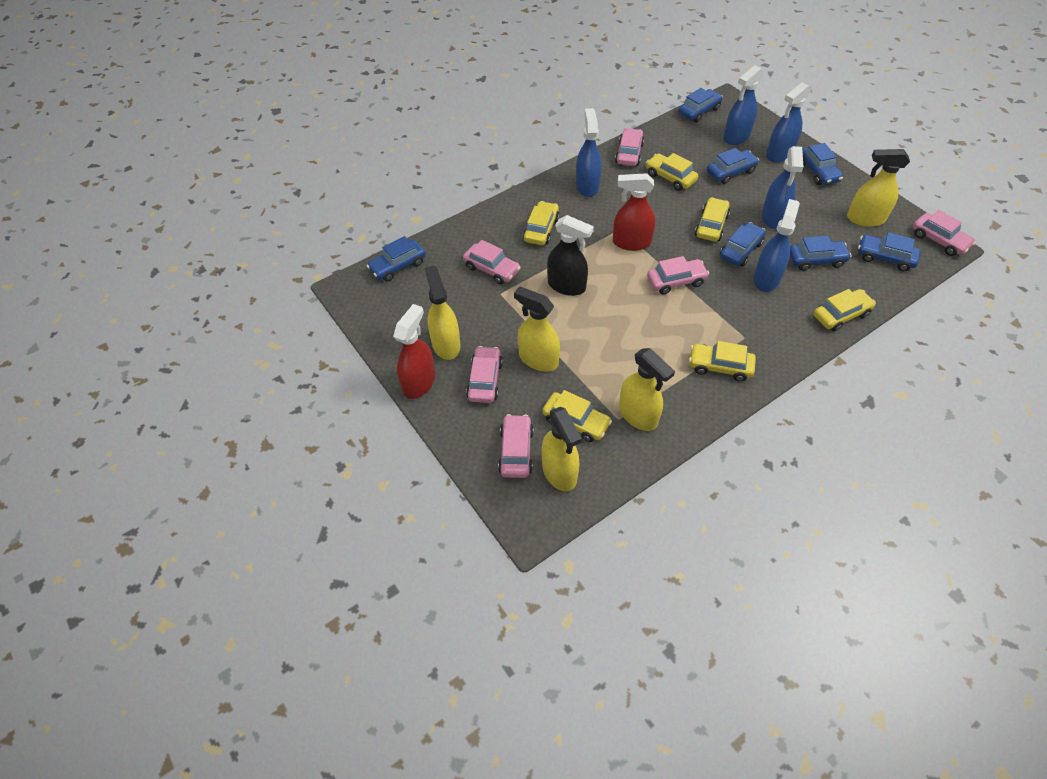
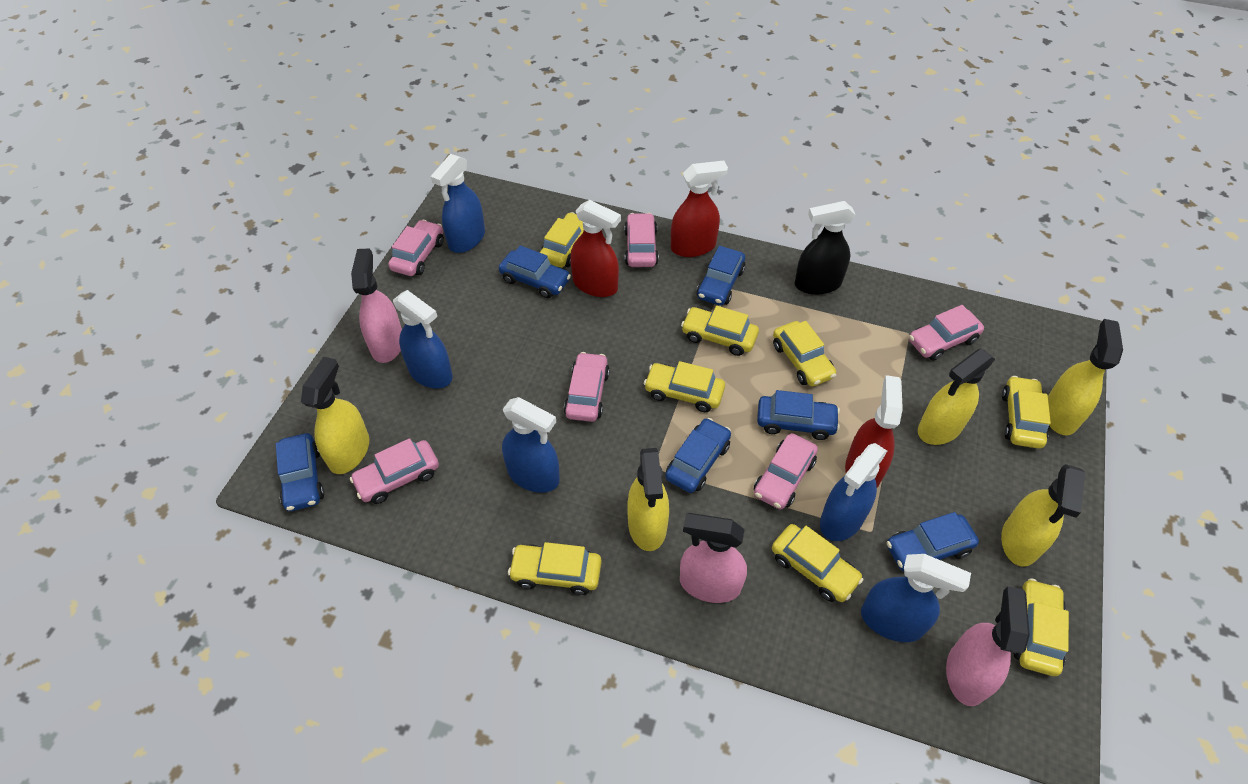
blue car: [367,236,425,282] [678,88,723,123] [707,148,759,184] [720,222,766,267] [790,235,852,271] [802,143,843,185] [858,232,921,271] = 7 -> [276,433,324,511] [499,245,571,298] [665,418,731,493] [697,246,746,306] [757,390,840,440] [887,512,979,571] = 6
pink spray bottle: none = 0 -> [351,249,402,363] [680,513,747,603] [946,586,1030,706] = 3
red spray bottle: [393,304,436,399] [613,173,656,251] = 2 -> [570,200,621,297] [671,161,728,257] [845,375,903,488] = 3
yellow car: [523,201,560,245] [542,390,612,442] [646,153,698,191] [689,341,756,382] [695,197,730,242] [813,289,876,332] = 6 -> [508,542,601,595] [540,212,584,268] [644,361,725,412] [681,306,759,356] [772,524,864,602] [773,321,837,387] [1002,376,1051,449] [1014,578,1069,676] = 8

